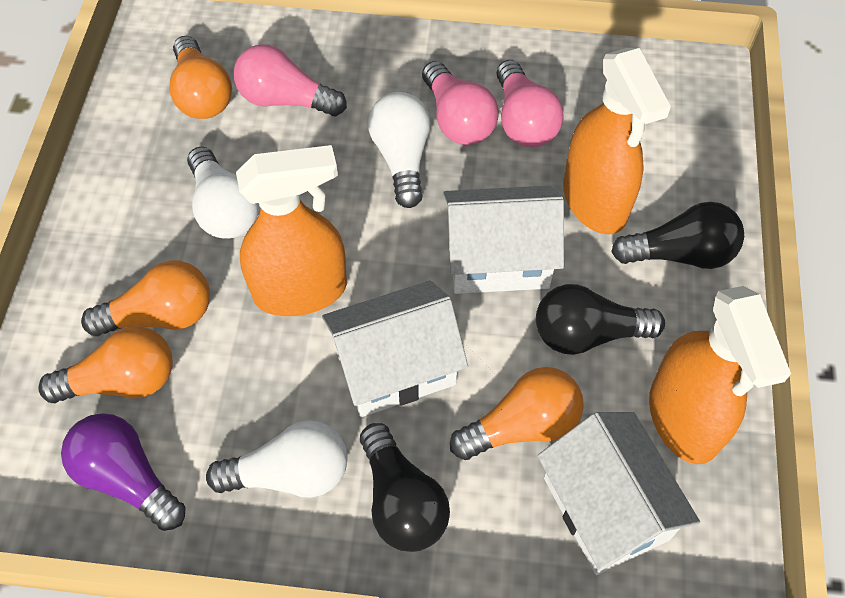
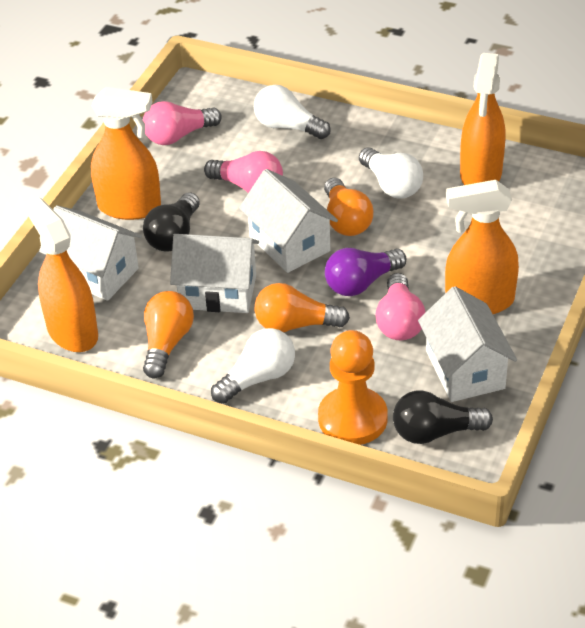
black light bulb: [360,423,450,552] [536,284,665,355] [611,202,744,269] = 3 -> [143,192,200,252] [393,391,493,444] = 2
orange light bulb: [38,326,173,403] [81,260,210,336] [169,36,232,119] [450,367,584,460] = 4 -> [143,291,194,378] [255,283,350,332] [324,178,373,236] = 3
orange pawn: none = 0 -> [318,330,388,445] = 1
orange spray bottle: [236,145,347,316] [563,48,671,235] [649,286,791,464] = 3 -> [24,197,98,352] [91,87,161,220] [445,180,519,314] [460,53,506,185] = 4
white house: [322,280,468,417] [443,186,564,294] [537,412,700,575] = 3 -> [39,205,142,301] [170,234,259,313] [239,169,338,273] [418,286,517,402] = 4

